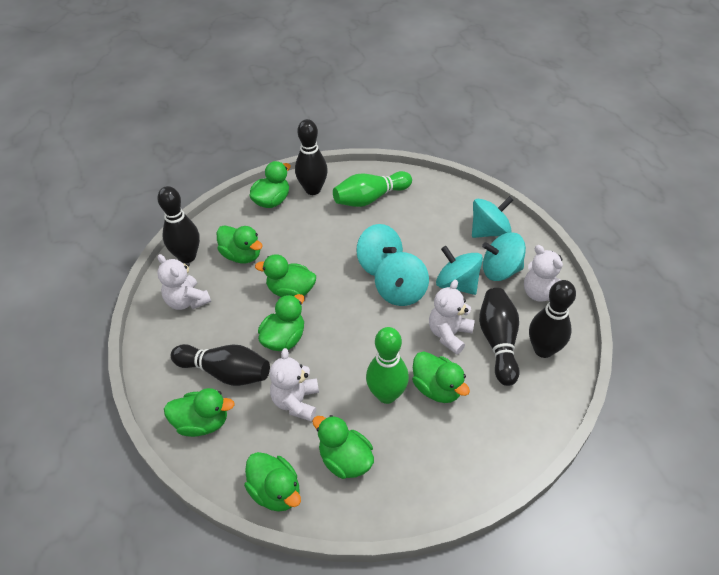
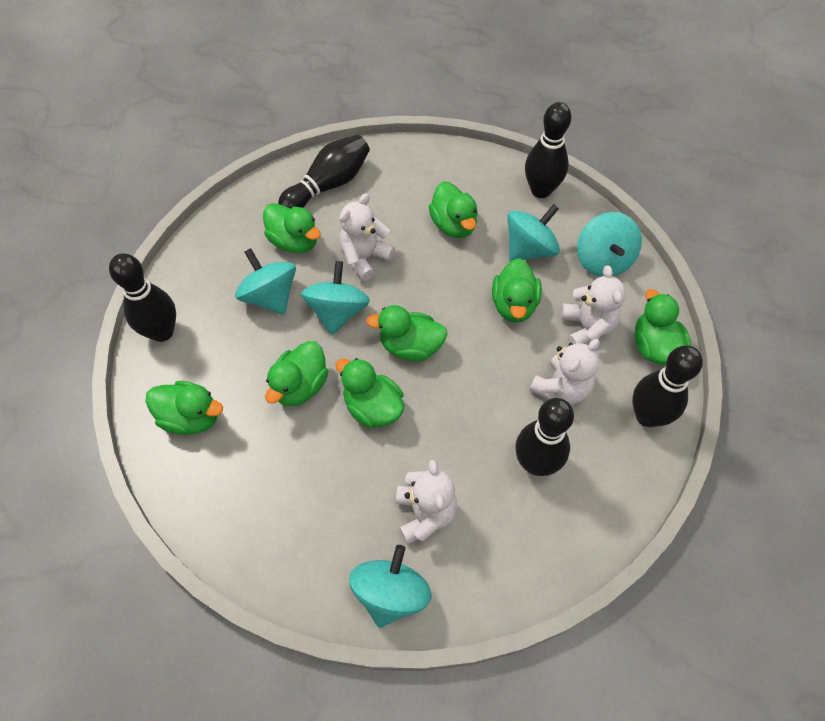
green bowling pin: [333,171,412,207] [366,327,409,404] = 2 -> none = 0

